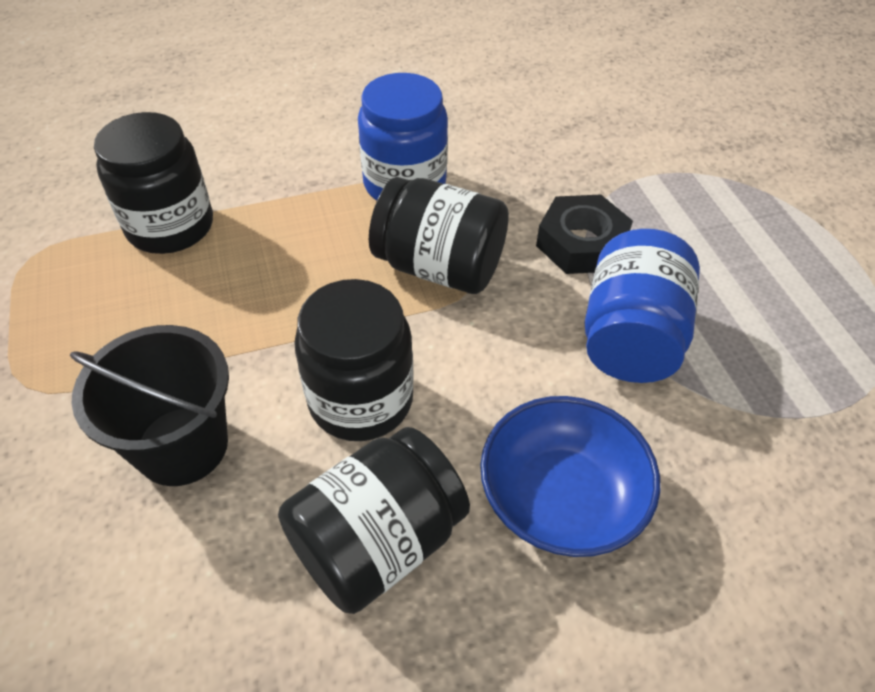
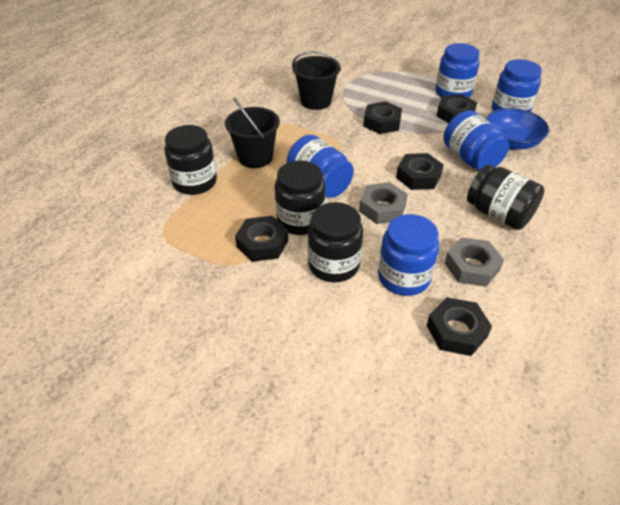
black bucket: [70,325,229,486] = 1 -> [225,98,280,168] [292,51,341,110] = 2
black nut: [536,195,633,274] = 1 -> [235,216,288,262] [363,101,402,134] [396,153,444,190] [426,297,492,356] [437,94,477,123] = 5
blue jar: [358,73,448,201] [584,229,700,383] = 2 -> [286,135,354,198] [378,214,439,296] [436,43,480,98] [443,110,509,171] [492,59,542,112] = 5
grey nut: none = 0 -> [359,182,408,224] [445,237,504,287] = 2

